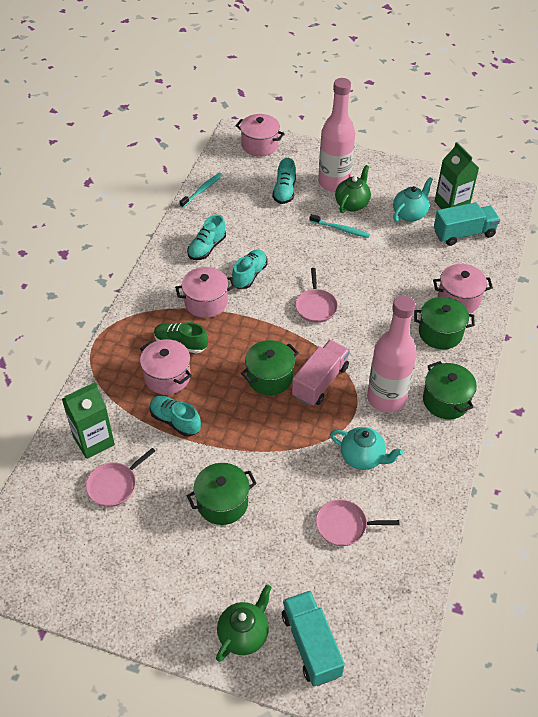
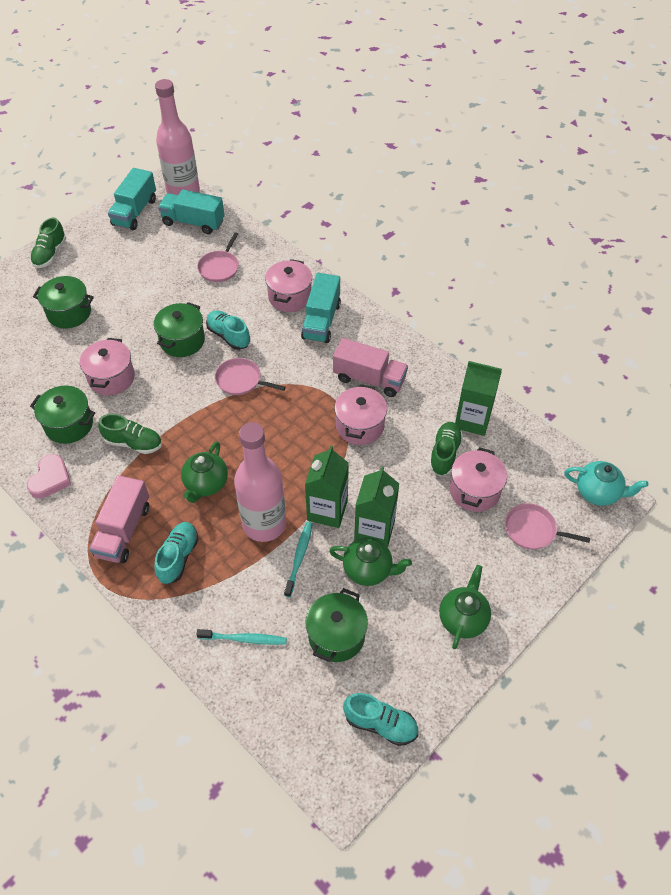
green carton: [62,382,115,459] [434,142,479,209] = 2 -> [305,445,349,528] [354,466,399,547] [455,361,502,436] = 3
green shoe: [154,322,208,354] = 1 -> [30,218,66,268] [98,414,162,454] [429,422,463,476] = 3
green teapot: [216,584,272,662] [335,165,371,213] = 2 -> [181,442,228,503] [329,537,412,586] [439,565,491,649] = 3
pink heart: none = 0 -> [27,454,71,498] = 1
pink truck: [292,340,350,406] = 1 -> [89,475,149,563] [333,338,408,397] = 2
turquoise shoe: [150,396,201,437] [187,214,226,260] [232,249,267,289] [272,158,296,204] = 4 -> [154,522,199,584] [206,310,250,350] [343,693,418,746] = 3
turquoise teapot: [330,427,403,470] [393,177,433,222] = 2 -> [564,461,648,506] = 1
turquoise truck: [282,591,345,686] [434,202,500,246] = 2 -> [108,168,156,230] [158,189,224,234] [301,273,341,343] = 3

